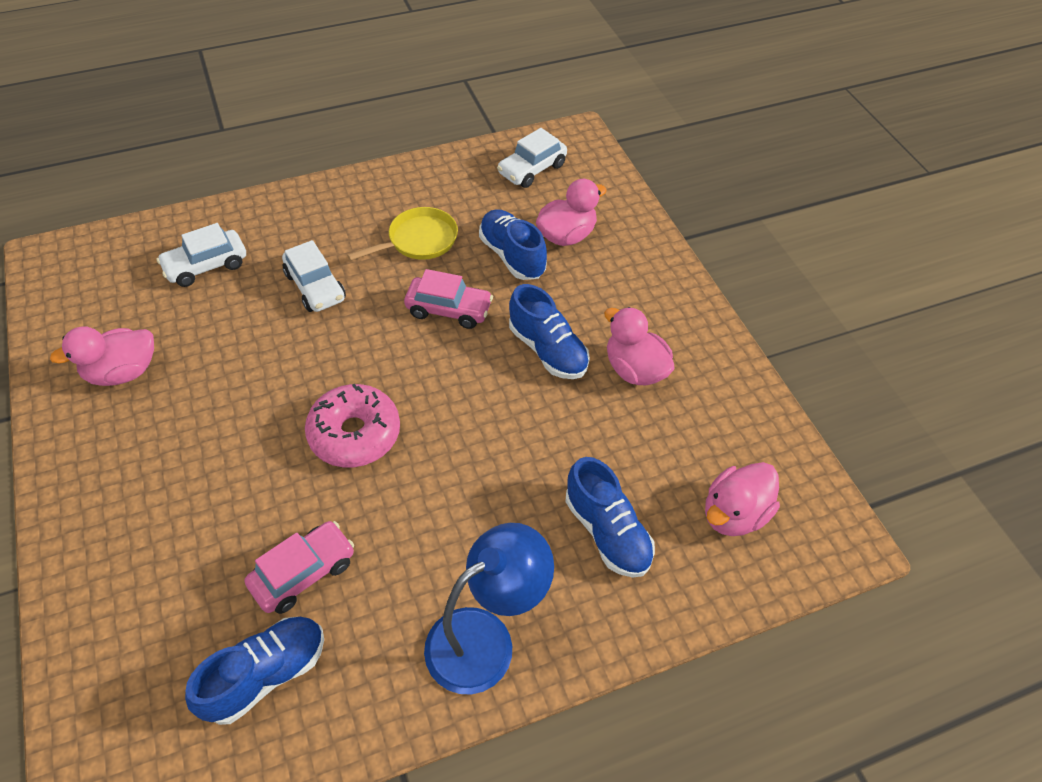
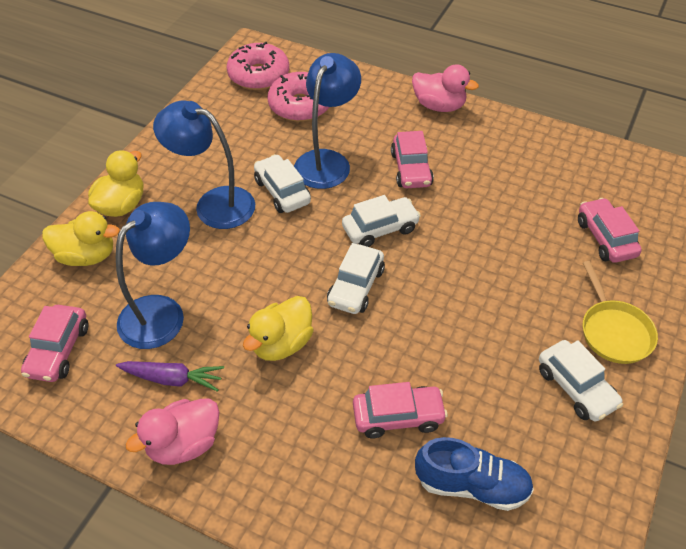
blue lamp: [424,523,554,695] = 1 -> [116,202,190,349] [153,101,255,229] [294,53,361,189] = 3
blue shoe: [185,617,324,725] [479,209,547,280] [509,284,590,379] [565,457,655,578] = 4 -> [415,437,534,511] = 1
pink car: [245,521,354,614] [404,269,493,329] = 2 -> [21,305,88,382] [353,382,448,438] [391,131,434,188] [578,198,642,263] = 4
pink donut: [305,383,400,467] = 1 -> [227,41,289,90] [268,72,329,122] = 2
pink duck: [50,326,154,386] [536,179,607,246] [604,307,675,385] [705,462,780,536] = 4 -> [125,398,219,465] [412,64,479,112] = 2
purple carrot: none = 0 -> [116,361,224,392] = 1
white car: [156,223,246,287] [282,240,346,312] [497,128,567,188] = 3 -> [254,154,311,213] [327,243,385,314] [342,195,421,247] [539,340,623,422] = 4
yellow duck: none = 0 -> [42,211,120,266] [88,150,144,217] [243,296,314,361] = 3

